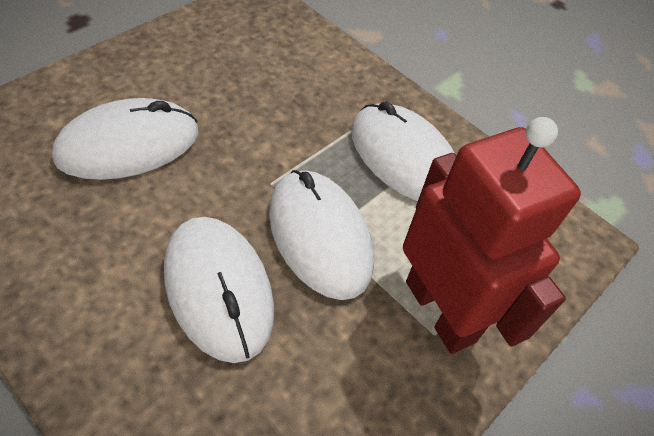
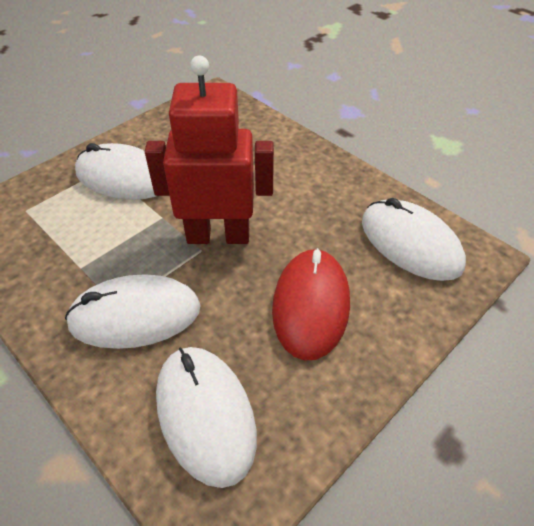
red mouse: none = 0 -> [272,248,350,361] = 1

